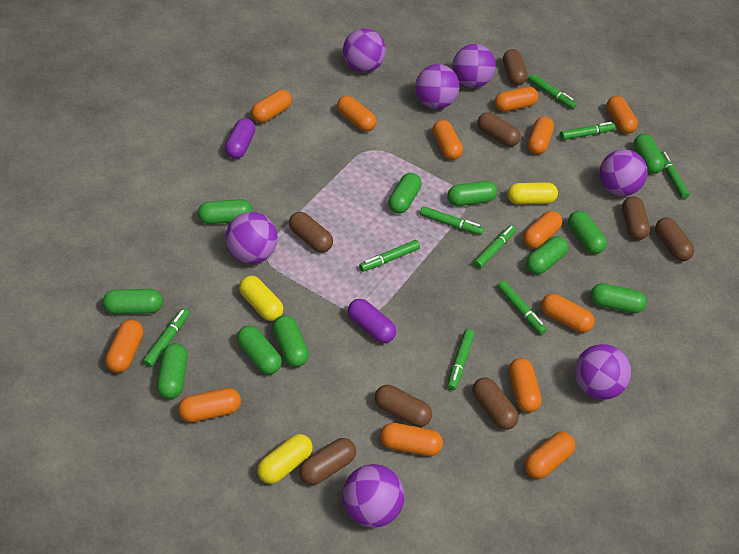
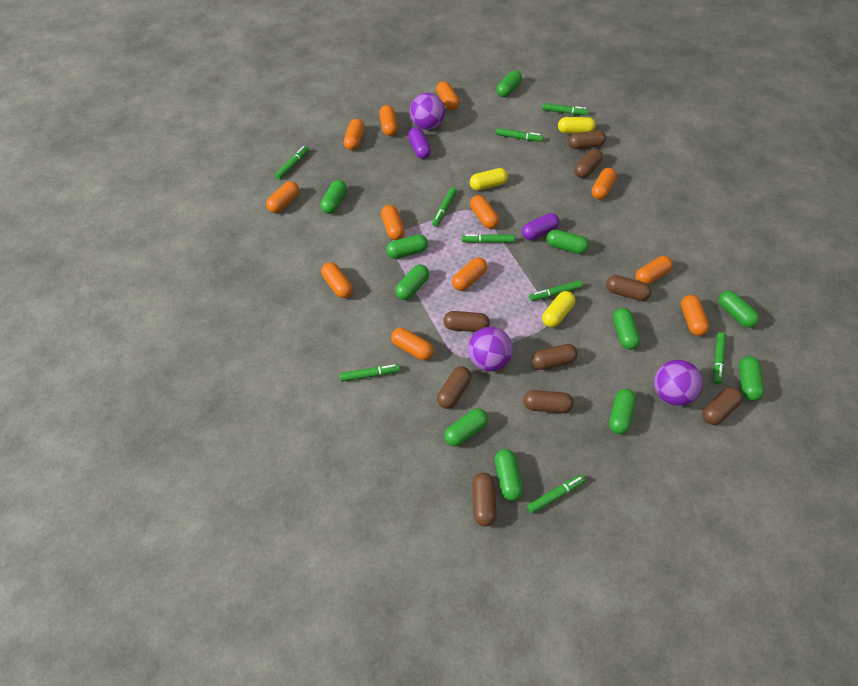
brown capsule: [289,212,333,253] [299,438,356,485] [375,385,432,427] [472,377,519,430] [477,112,521,147] [503,49,528,86] [622,196,650,240] [655,217,694,261] = 8 -> [437,366,472,409] [444,311,490,332] [472,472,497,527] [524,390,574,413] [531,344,578,370] [568,130,606,149] [574,149,603,178] [606,275,651,301] [702,387,743,425] = 9
orange capsule: [105,319,144,373] [178,388,241,422] [251,90,292,123] [337,96,376,132] [380,423,443,456] [432,120,463,160] [495,87,538,112] [509,358,542,413] [523,211,562,249] [524,432,575,479] [527,116,554,155] [541,294,595,333] [606,96,638,134] = 13 -> [266,181,299,213] [321,262,353,298] [344,119,365,150] [379,105,398,136] [381,205,405,240] [391,328,434,360] [436,81,460,110] [452,257,487,291] [470,195,499,229] [591,168,617,200] [635,256,673,285] [681,295,709,336] = 12
purple ball: [225,212,278,264] [342,464,404,528] [343,28,386,73] [415,64,460,109] [453,44,496,88] [575,344,631,400] [599,149,647,196] = 7 -> [410,93,445,130] [468,327,513,371] [654,360,703,406] = 3

